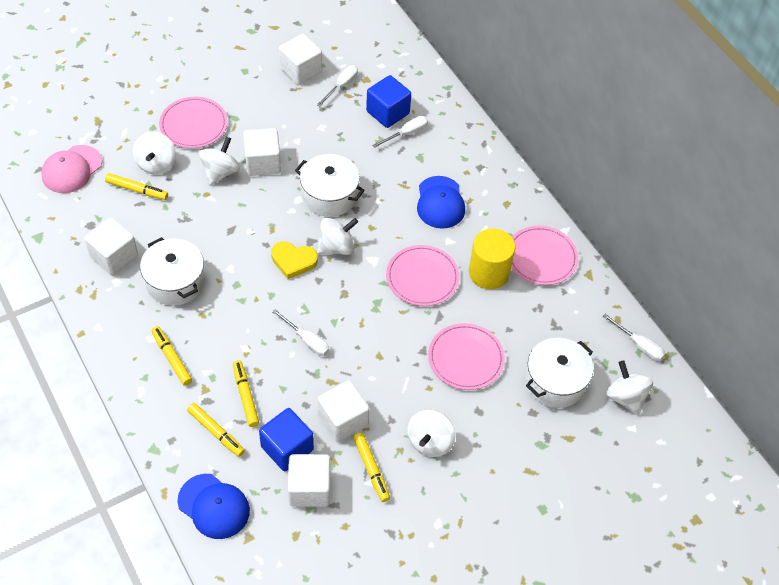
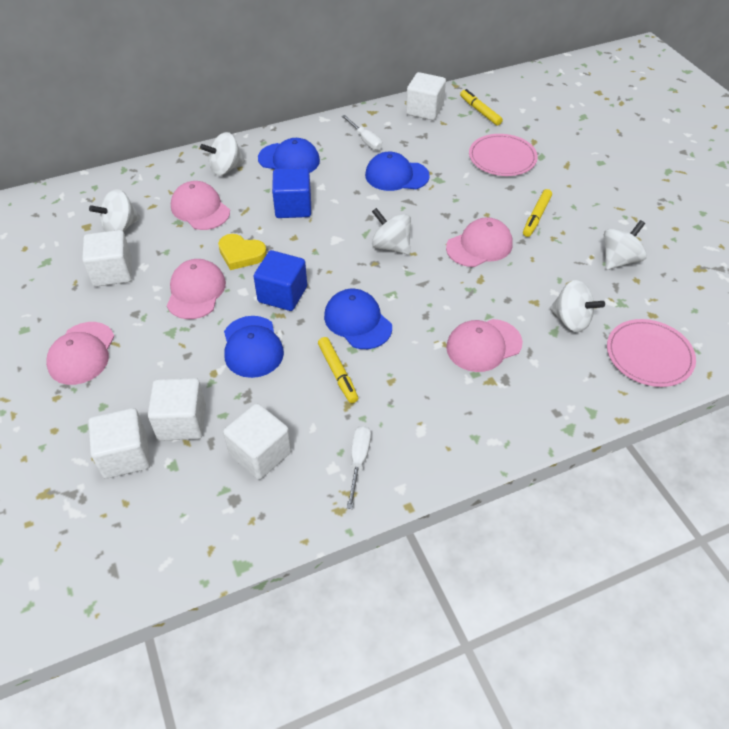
blue cap: [178,474,250,539] [417,176,465,229] = 2 -> [224,316,284,378] [258,138,320,173] [324,289,392,349] [365,152,430,191] = 4
pink cap: [41,145,102,193] = 1 -> [46,322,114,385] [167,259,226,319] [171,181,230,230] [446,217,513,267] [446,319,523,372] = 5
pink plate: [159,97,228,148] [386,245,460,306] [428,323,505,390] [511,226,578,285] = 4 -> [469,134,538,176] [607,319,696,387] = 2
white pot: [140,237,205,306] [295,154,365,217] [525,338,593,408] = 3 -> none = 0
white screwdriver: [272,309,329,356] [317,65,358,106] [372,116,428,148] [603,314,665,361] = 4 -> [342,115,382,150] [347,425,371,509] = 2
yellow cylinder: [469,229,515,289] = 1 -> none = 0
yellow marker: [105,173,168,200] [152,326,192,386] [187,403,245,457] [233,360,259,427] [353,432,390,502] = 5 -> [318,337,358,403] [460,89,503,126] [523,189,552,237] = 3

